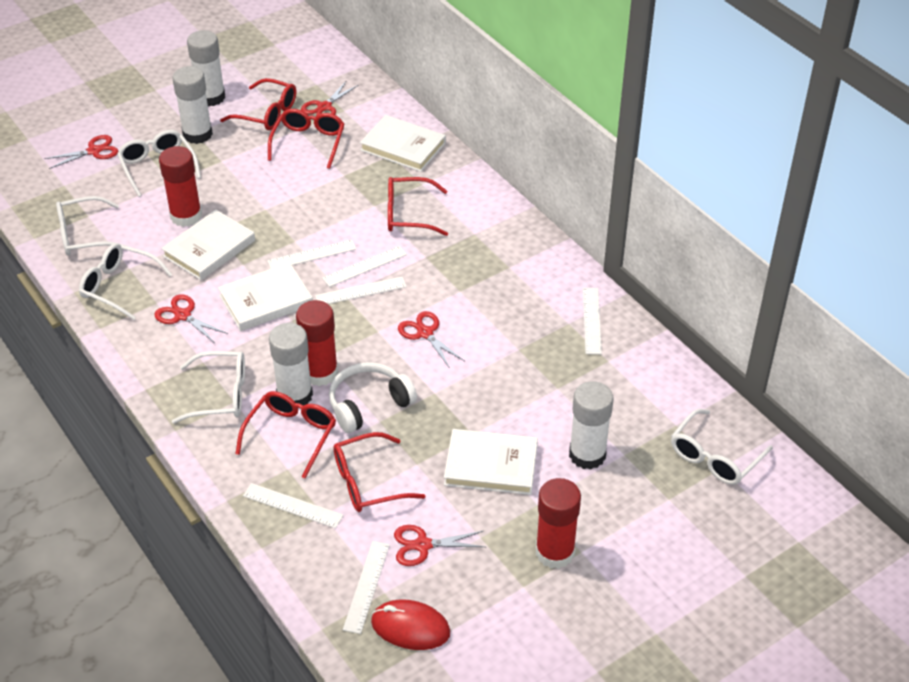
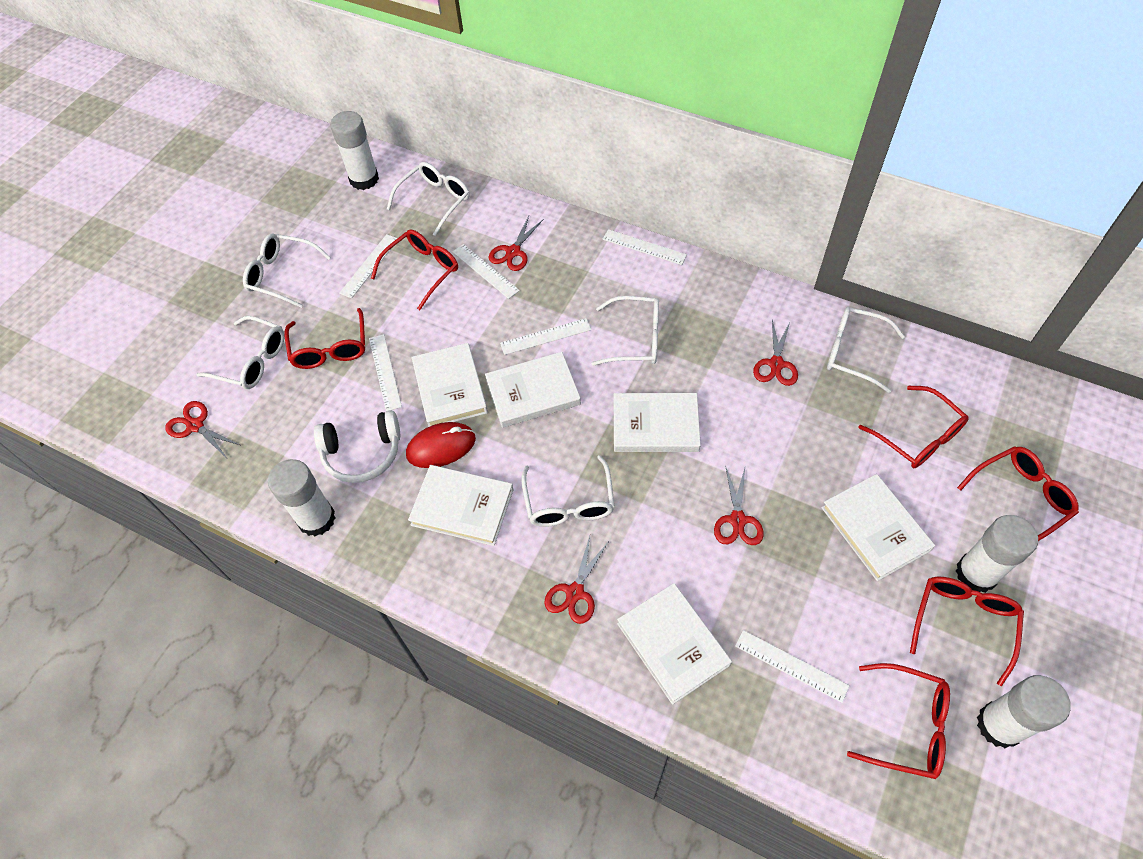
red glasses: [220,78,296,130] [236,391,336,479] [268,109,344,169] [333,432,425,512] [388,177,448,236] = 5 -> [285,308,365,369] [371,229,458,310] [847,663,950,779] [858,385,969,468] [910,577,1024,686] [957,446,1079,541] = 6
red glue stick: [159,146,202,227] [296,300,338,386] [536,478,581,569] = 3 -> none = 0
white book: [161,210,255,280] [218,262,313,331] [360,115,446,172] [444,429,538,495] = 4 -> [408,465,514,546] [411,343,488,427] [485,352,581,428] [614,393,701,452] [617,583,732,705] [821,474,935,581] = 6
white glasses: [56,196,127,256] [79,243,172,320] [117,130,201,197] [172,351,245,424] [671,409,773,485] = 5 -> [196,316,284,389] [243,233,331,308] [387,162,470,236] [522,455,615,527] [592,296,659,366] [827,307,905,393] = 6

